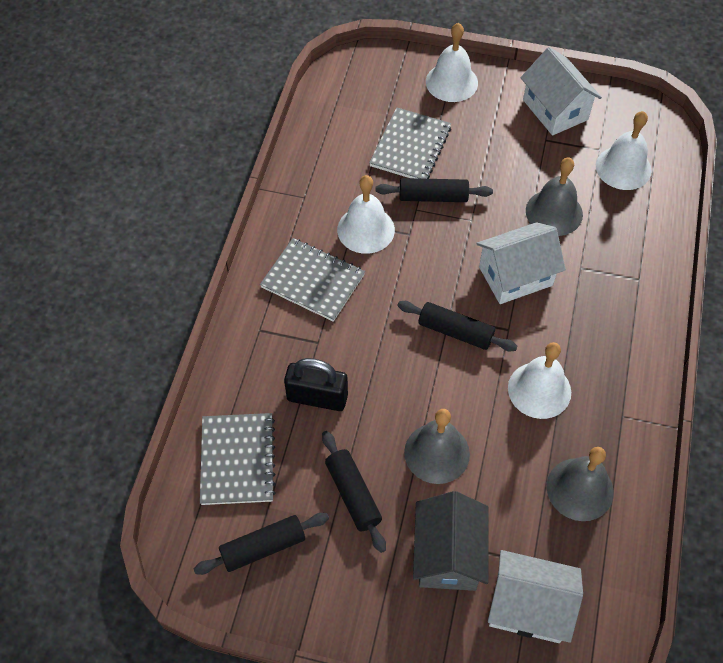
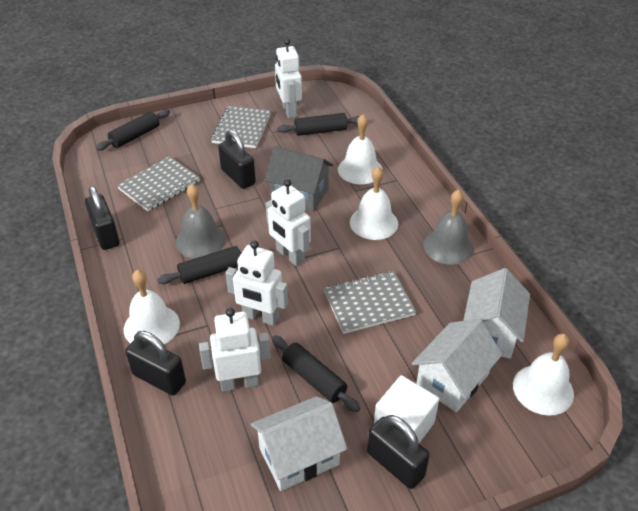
black padlock: [284,358,348,411] = 1 -> [85,186,119,250] [125,331,186,395] [218,130,256,189] [367,415,430,489] = 4
grey bell: [404,409,470,484] [526,157,583,236] [547,447,614,521] = 3 -> [176,184,226,258] [423,189,474,265] = 2
white cube: none = 0 -> [374,375,439,443] = 1
white robot: none = 0 -> [199,308,271,392] [225,240,288,326] [265,179,311,266] [275,39,302,118] = 4

